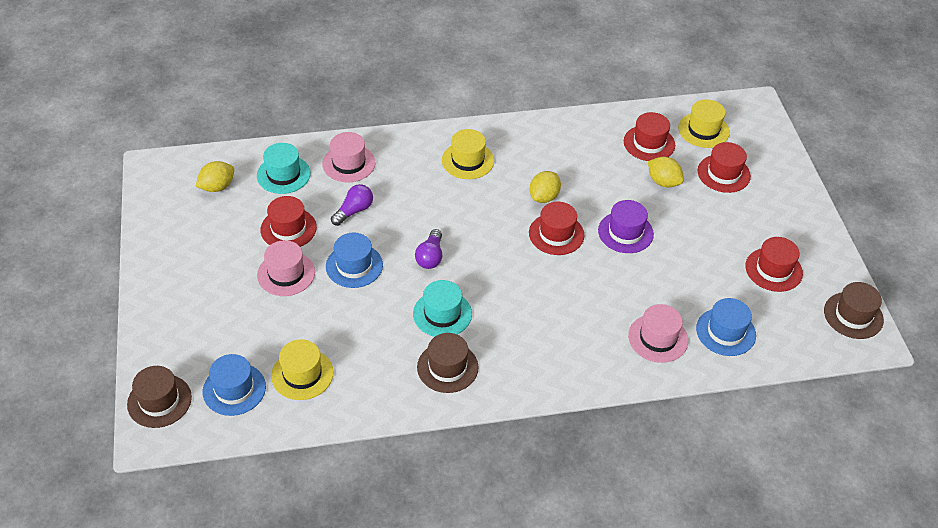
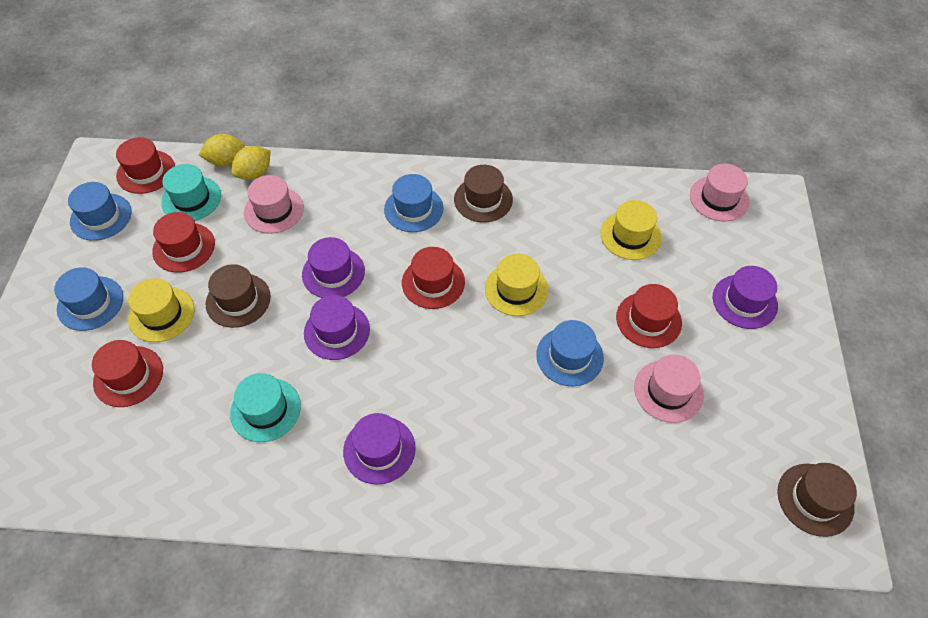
blue hat: [203,354,266,416] [326,233,383,288] [696,298,756,356] = 3 -> [54,267,123,331] [68,182,131,241] [384,174,444,232] [536,320,604,386] = 4
purple hat: [598,200,654,253] = 1 -> [302,237,365,298] [304,295,370,360] [343,413,416,485] [713,266,778,329] = 4
purple light bulb: [331,184,373,226] [415,229,442,269] = 2 -> none = 0
yellow lemon: [196,161,234,192] [529,171,561,203] [648,157,684,187] = 3 -> [198,134,245,166] [232,146,270,180] = 2

